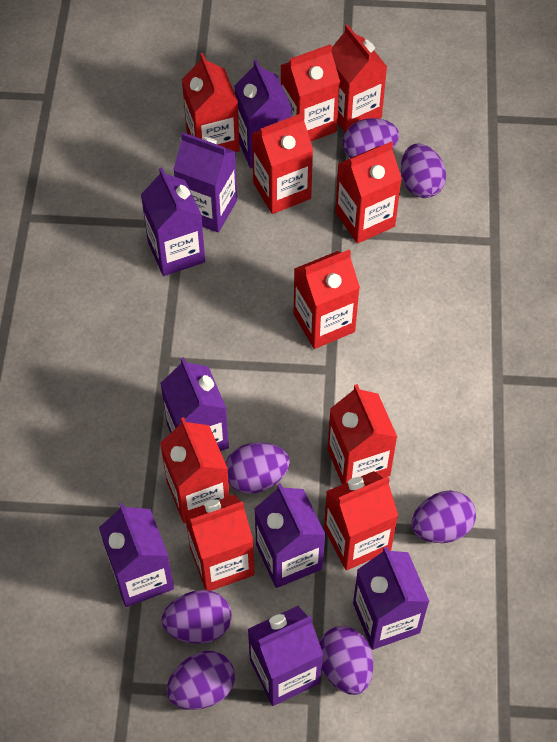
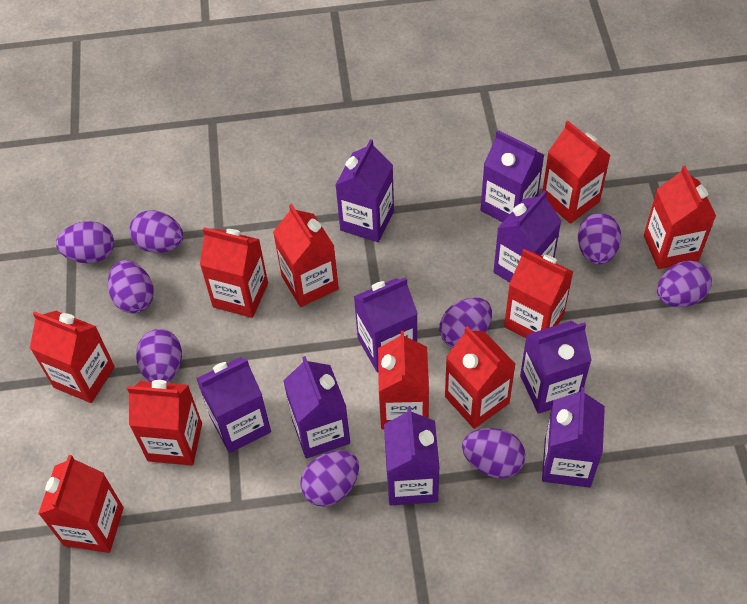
purple carton: [99,503,174,607] [141,167,205,276] [160,357,229,451] [173,132,237,233] [234,59,292,168] [248,606,323,706] [254,483,326,588] [353,547,430,650] = 8 -> [196,357,271,453] [283,356,350,459] [336,139,394,242] [353,277,418,373] [384,407,440,505] [481,130,544,222] [493,190,561,282] [520,321,592,414] [542,387,605,487] = 9
purple egg: [161,590,232,644] [166,651,235,710] [226,442,290,494] [319,626,373,695] [342,118,399,158] [401,143,446,198] [411,490,476,543] = 7 -> [56,221,114,263] [108,260,154,313] [129,210,183,253] [136,329,182,382] [300,450,359,507] [439,297,492,347] [462,428,526,478] [578,213,621,265] [657,260,712,307] = 9

